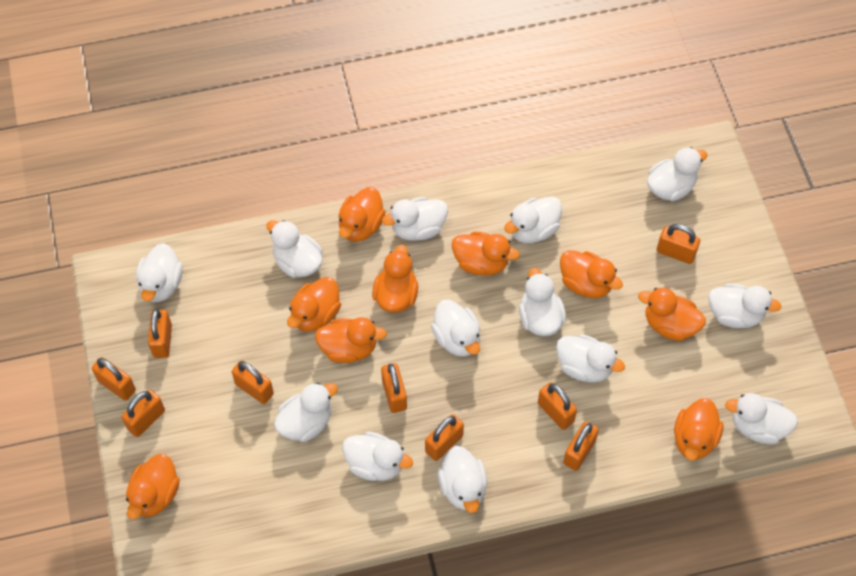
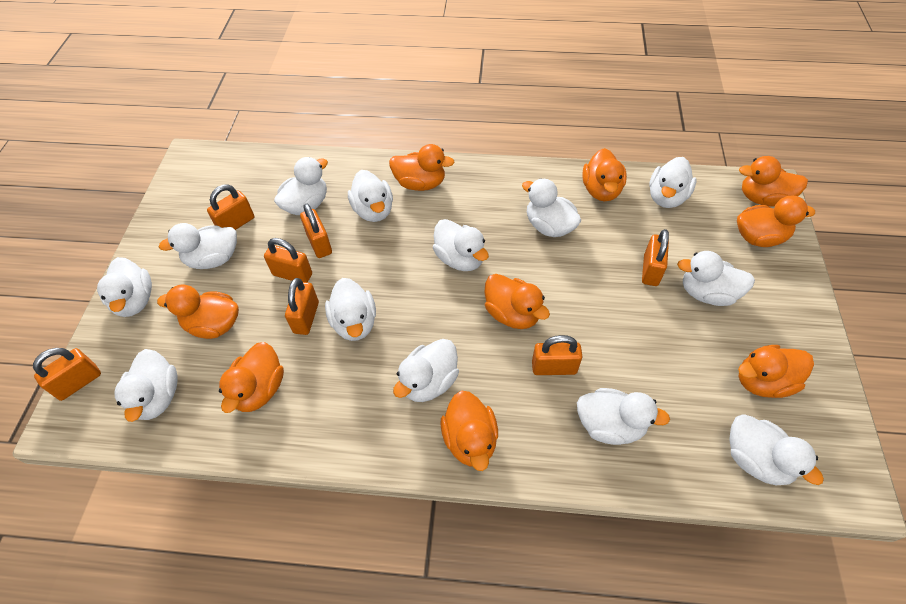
orange padlock: [92,357,136,401] [122,390,165,437] [148,309,172,358] [232,360,274,404] [381,363,407,413] [425,414,464,461] [538,382,577,430] [563,421,599,471] [657,224,700,264] = 9 -> [33,348,101,401] [207,184,254,230] [264,238,312,282] [285,278,319,335] [300,203,332,258] [532,335,583,375] [642,229,669,286] = 7

